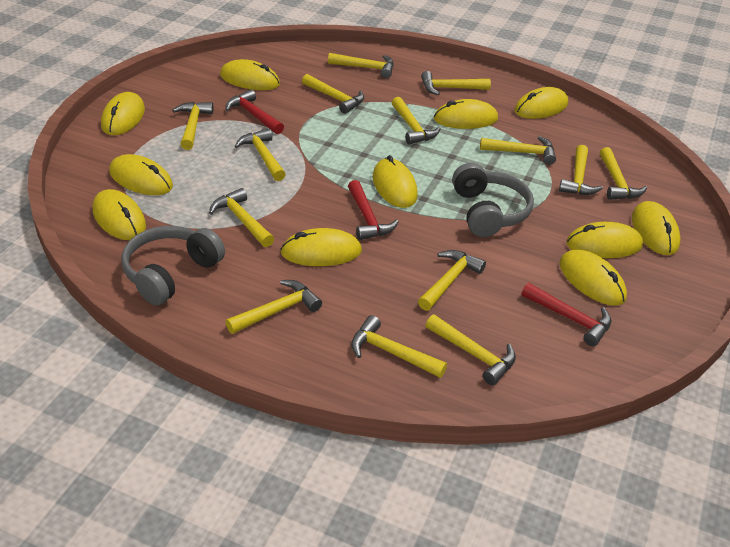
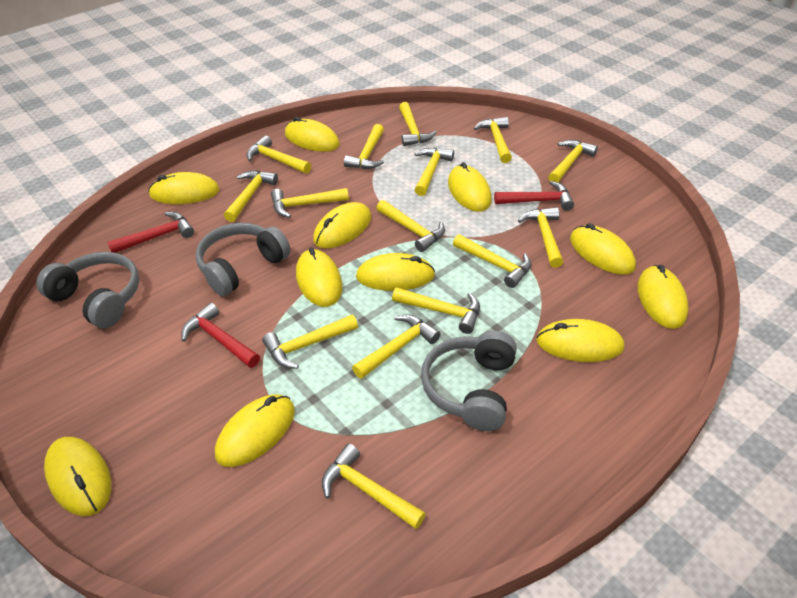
grey headphones: [121,226,225,306] [452,163,534,237] = 2 -> [36,252,139,328] [196,223,291,296] [421,331,517,431] = 3
yellow hammer: [172,102,213,150] [209,188,274,247] [226,280,322,334] [234,128,286,181] [302,74,364,114] [328,53,394,78] [351,315,447,378] [392,97,441,144] [418,250,486,311] [421,71,491,95] [425,315,516,385] [480,136,556,165] [559,145,603,195] [600,147,647,200] = 14 -> [224,171,278,222] [246,136,311,174] [262,315,358,369] [271,188,349,218] [322,443,426,529] [344,124,384,169] [352,314,441,379] [376,200,445,252] [392,287,480,334] [399,102,437,146] [415,148,454,196] [453,234,531,288] [474,117,512,163] [518,207,563,268] [548,140,598,182] = 15

